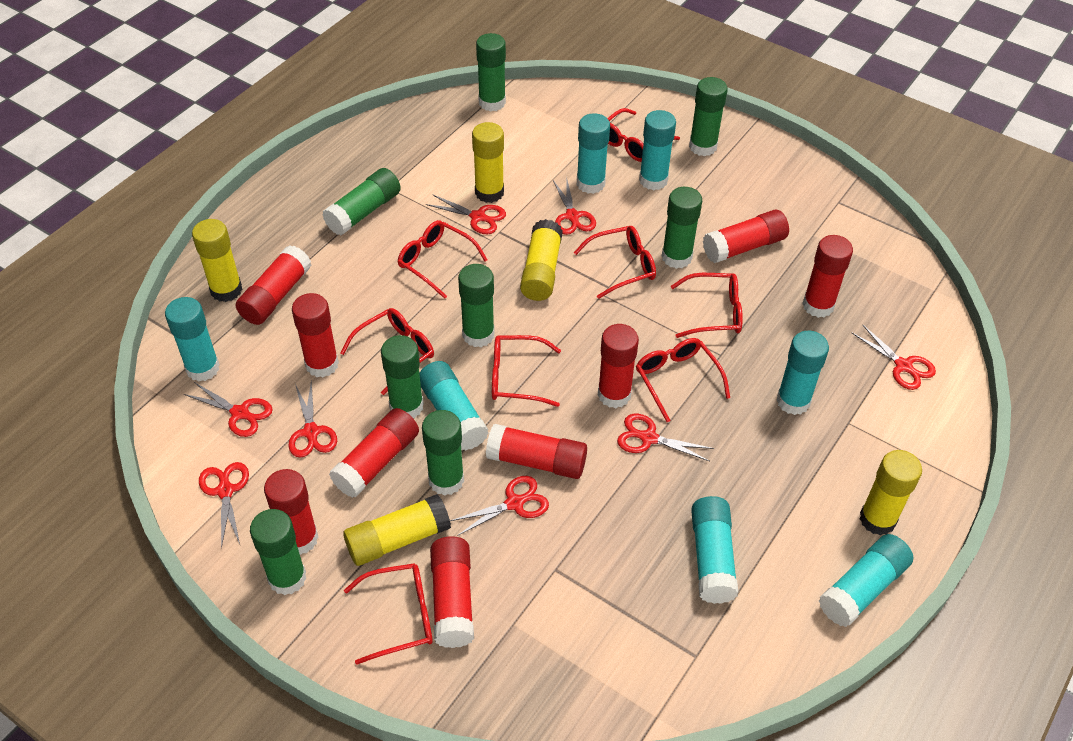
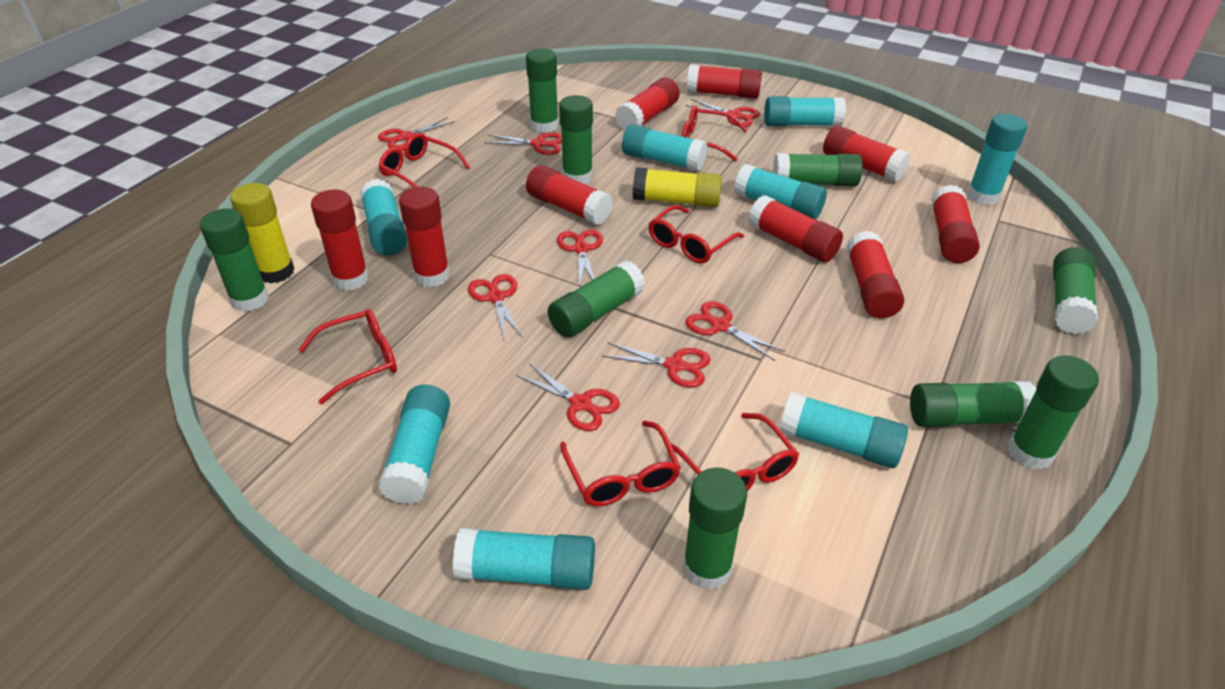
green glue stick: [250,509,306,595] [322,168,401,235] [381,335,424,418] [422,410,464,496] [458,264,495,347] [476,33,506,111] [662,187,702,269] [689,77,728,156] = 8 -> [200,209,269,312] [526,48,558,133] [548,260,645,338] [559,95,593,184] [683,467,747,590] [773,153,863,186] [910,381,1036,427] [1008,355,1099,470] [1053,247,1098,335] = 9
red glasses: [340,308,434,395] [344,563,433,665] [398,220,488,299] [492,335,561,407] [574,226,656,299] [607,108,680,162] [636,338,730,422] [671,273,743,338] = 8 -> [298,309,397,404] [378,133,470,187] [560,421,681,506] [648,205,744,263] [671,413,799,491] [682,105,747,162] = 6
turquoise glue stick: [165,297,220,382] [419,361,489,451] [577,113,610,194] [639,110,676,190] [691,496,738,604] [776,331,829,415] [819,534,913,627] = 7 -> [360,179,407,256] [378,384,450,504] [453,528,595,590] [622,124,707,171] [734,164,827,219] [764,96,846,126] [779,392,908,468] [967,114,1027,205] = 8
yellow glue stick: [192,219,242,302] [343,494,451,566] [472,122,504,203] [520,219,563,301] [860,450,922,535] = 5 -> [230,183,294,283] [633,167,722,208] = 2

